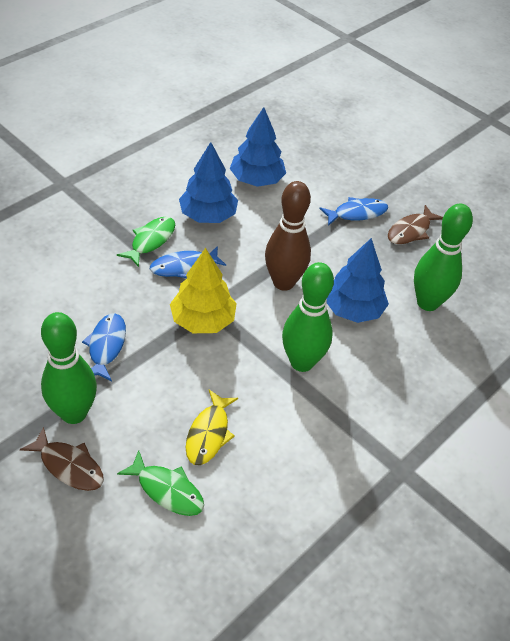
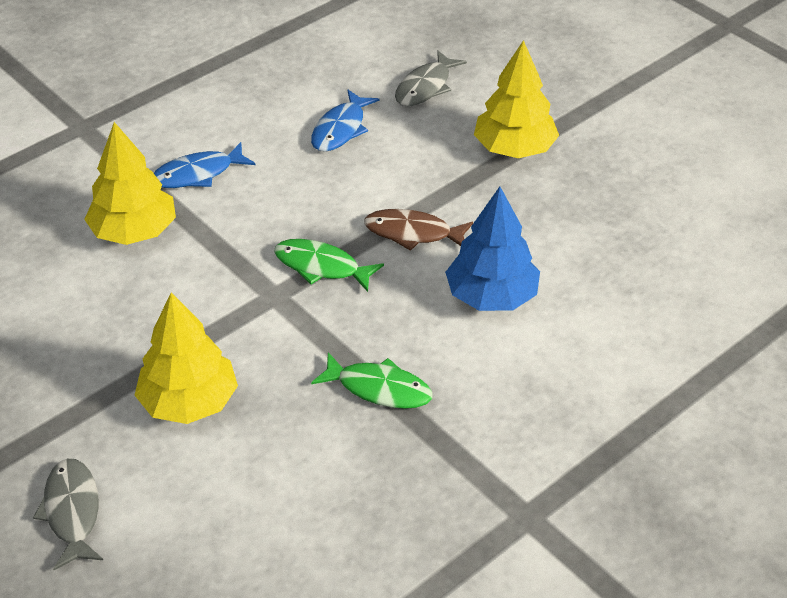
blue fish: [82,313,126,381] [150,246,226,278] [319,197,388,226] = 3 -> [154,142,255,188] [311,90,379,152] = 2
blue tree: [179,142,238,223] [230,107,286,187] [327,238,389,323] = 3 -> [445,187,540,311] = 1
brown bowling pin: [265,181,311,291] = 1 -> none = 0
brown fish: [20,427,104,491] [388,205,443,244] = 2 -> [364,209,473,251] = 1
green bowling pin: [41,312,97,424] [282,262,334,372] [414,204,473,311] = 3 -> none = 0
grey fish: none = 0 -> [33,459,103,570] [395,50,467,106] = 2
yellow fish: [186,390,238,465] = 1 -> none = 0
yellow tree: [170,248,237,333] = 1 -> [84,122,176,245] [135,292,238,424] [474,40,559,158] = 3

